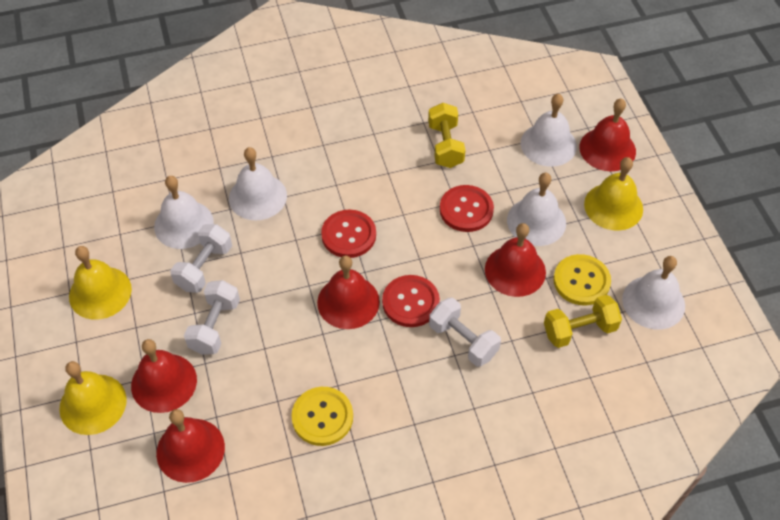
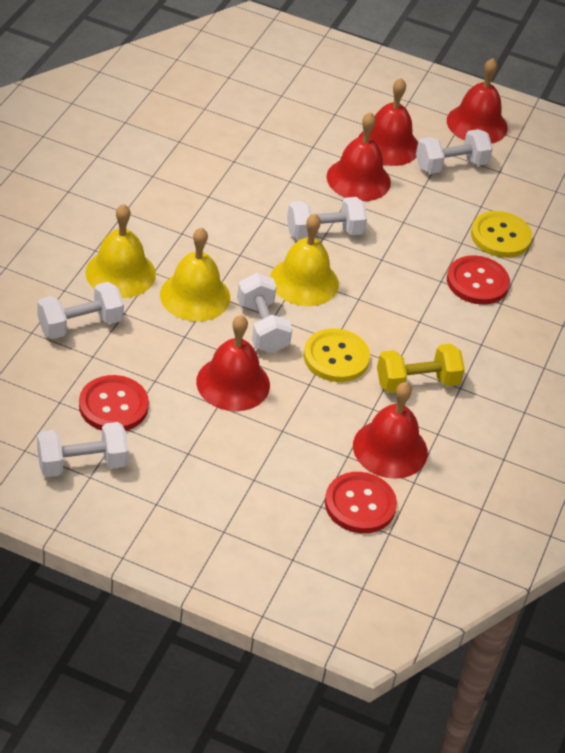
white bell: [154,176,214,249] [229,147,287,221] [507,173,566,246] [521,94,577,167] [622,256,685,330] = 5 -> none = 0
white dumbbell: [170,224,232,293] [184,280,240,355] [429,297,501,367] = 3 -> [37,282,124,339] [37,422,129,477] [237,273,293,353] [287,197,367,240] [416,129,493,174] = 5
yellow dumbbell: [428,103,465,168] [544,295,622,348] = 2 -> [377,344,465,393] = 1

